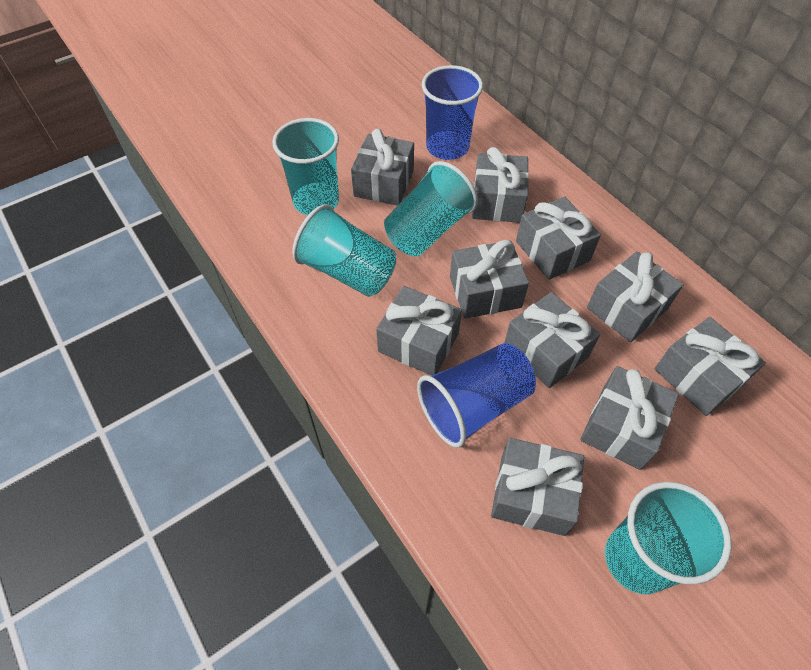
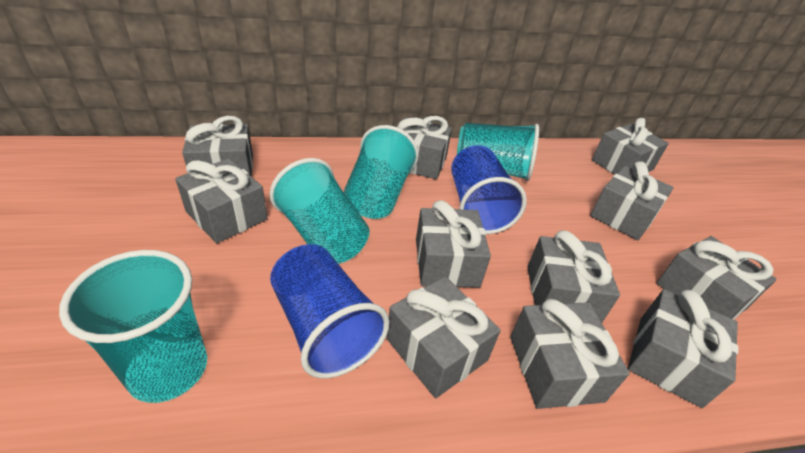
grey gift: [351,129,414,206] [376,286,462,375] [450,240,529,319] [472,147,529,223] [491,438,584,536] [504,292,600,388] [516,197,601,280] [580,366,679,470] [587,251,683,342] [655,317,766,416] = 10 -> [175,158,268,243] [182,116,253,177] [386,276,501,398] [397,116,452,179] [416,200,491,288] [510,299,630,409] [527,230,620,323] [590,161,674,240] [592,118,669,175] [628,289,738,408] [657,236,777,320] = 11

